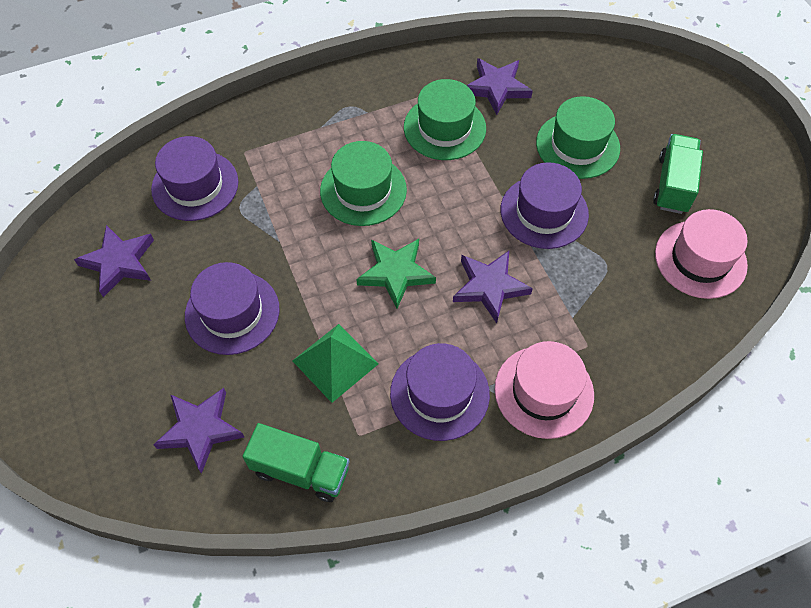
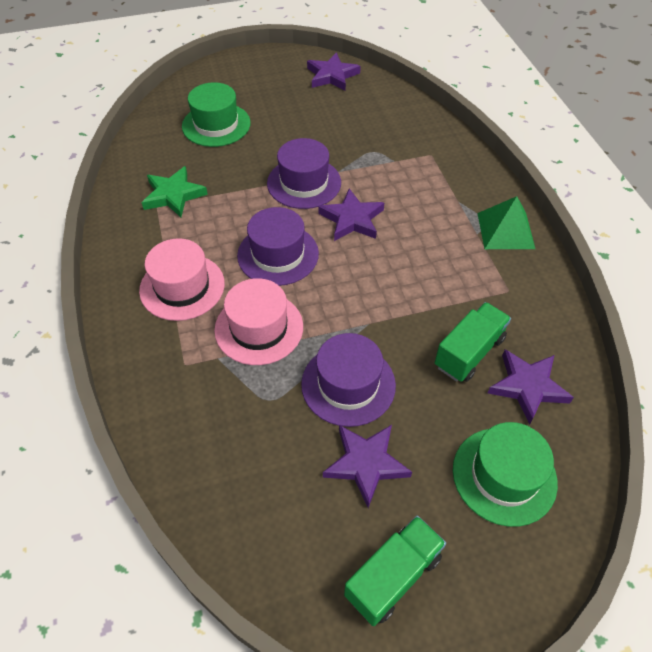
green hat: [320,141,407,226] [404,79,486,160] [536,96,620,179] = 3 -> [182,82,251,147] [453,422,558,527] = 2
purple hat: [151,136,238,221] [185,262,280,355] [390,343,490,441] [500,162,589,249] = 4 -> [237,207,319,286] [267,138,341,209] [301,333,396,427] = 3

